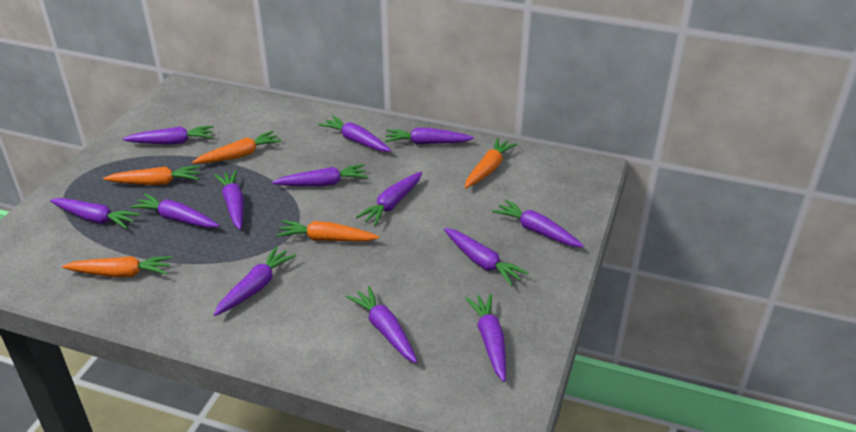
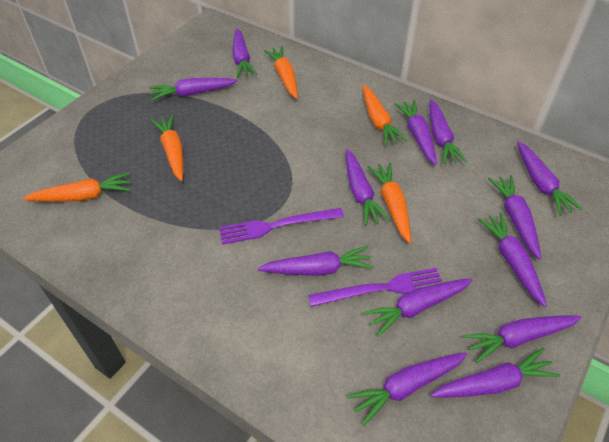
purple fork: none = 0 -> [219,208,344,245] [308,268,442,307] = 2

